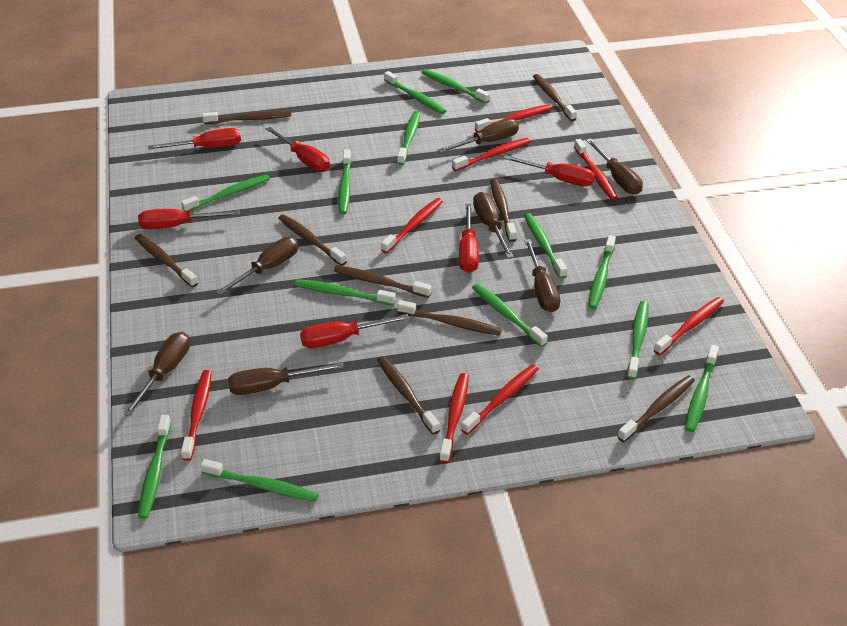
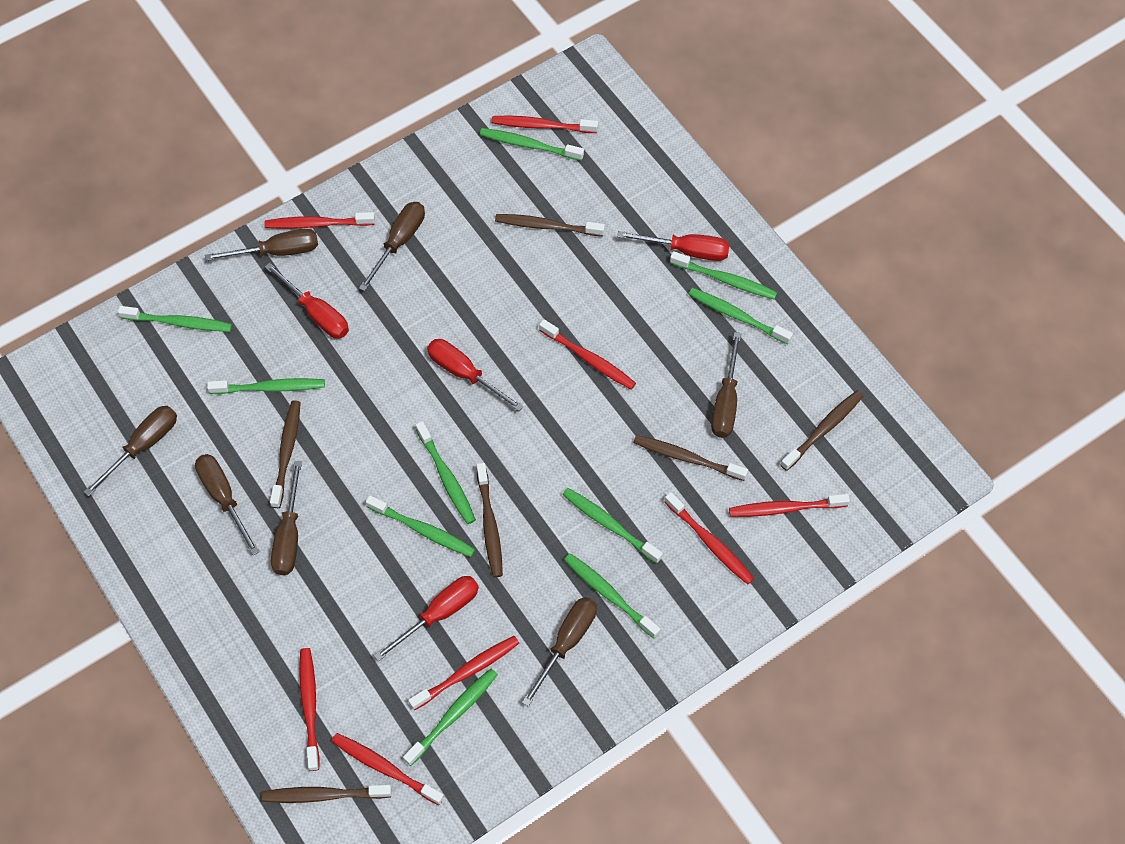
brown toothbrush: [135,234,198,288] [202,111,291,124] [278,214,347,266] [334,265,432,298] [377,356,440,435] [397,300,502,336] [490,179,517,242] [533,74,577,121] [617,375,695,442] = 9 -> [262,785,392,803] [270,400,301,508] [477,463,503,578] [495,214,605,236] [633,435,748,481] [780,390,863,471] = 6
green toothbrush: [138,415,171,519] [181,174,270,212] [200,459,319,502] [294,279,396,306] [338,149,351,214] [384,71,446,114] [397,111,420,165] [421,69,490,104] [472,284,548,347] [524,213,567,279] [588,235,616,309] [627,301,649,379] [685,345,719,432] = 13 -> [118,306,232,332] [207,378,325,394] [366,495,475,557] [403,669,498,766] [416,421,476,524] [480,128,584,161] [562,488,663,563] [564,553,660,639] [670,251,777,299] [689,288,793,344] = 10
red screwdriver: [138,209,239,229] [148,128,241,150] [266,127,330,172] [300,314,409,348] [459,204,479,273] [503,155,595,187] = 6 -> [265,263,349,338] [374,576,479,661] [427,339,524,411] [617,231,730,261] = 4

